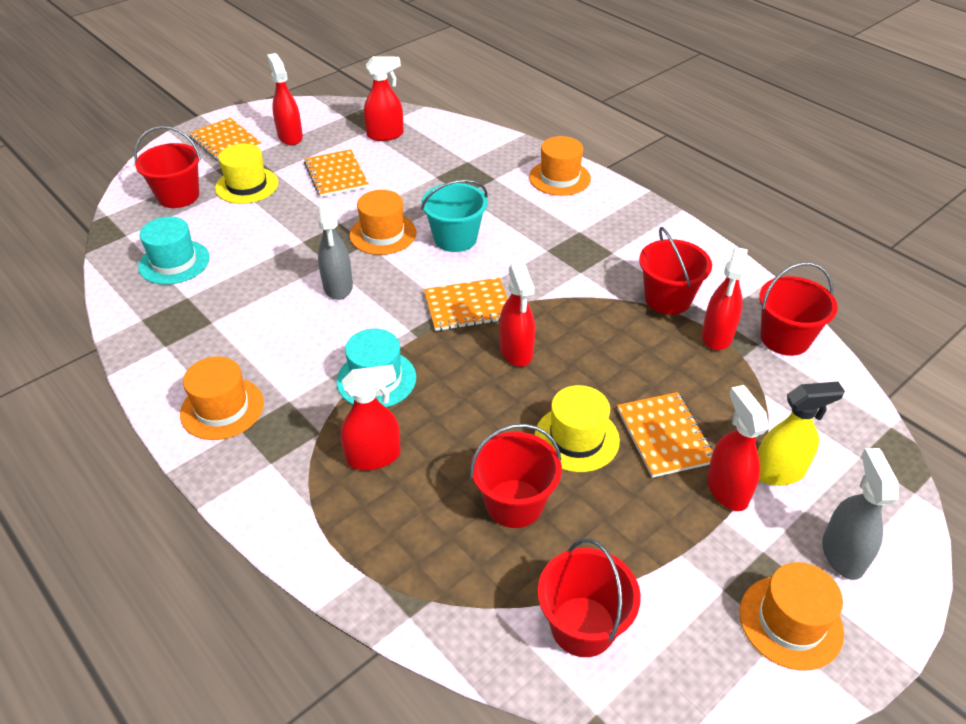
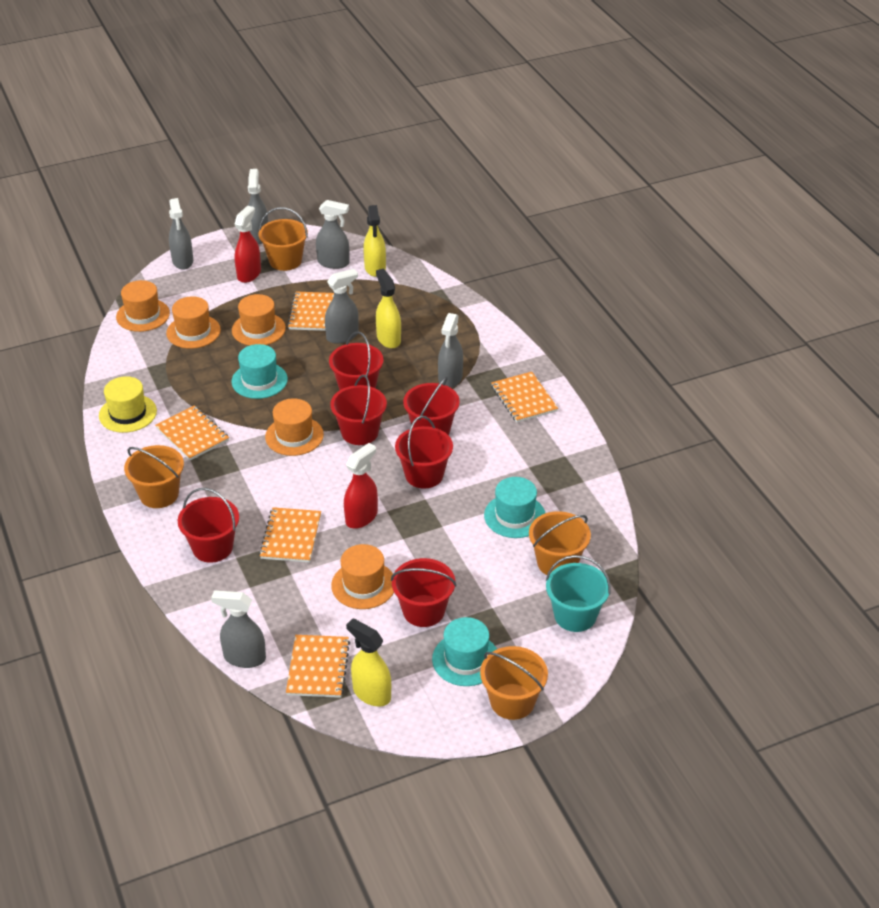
grey spray bottle: [318,199,353,300] [822,448,899,580] = 2 -> [169,198,193,270] [211,590,266,668] [248,169,268,244] [316,200,349,269] [325,269,359,344] [438,313,463,388] = 6
orange bucket: none = 0 -> [124,445,184,508] [258,207,308,271] [480,646,548,720] [529,511,591,575] = 4
orange hat: [180,356,264,440] [350,190,416,255] [529,136,591,196] [740,562,844,671] = 4 -> [116,280,170,332] [166,296,221,349] [232,294,286,346] [265,398,324,456] [331,544,394,609] = 5
orange notebook: [189,118,262,162] [304,149,369,197] [424,278,508,331] [617,392,713,478] = 4 -> [155,406,229,461] [259,507,321,563] [286,635,350,698] [287,291,334,331] [491,372,558,422] = 5
red bucket: [134,126,201,208] [470,424,562,528] [538,539,641,657] [639,227,712,315] [759,262,838,356] = 5 -> [178,488,239,563] [329,331,384,390] [330,375,387,445] [391,558,456,627] [395,416,453,489] [403,376,460,435] = 6
red spray bottle: [267,53,303,145] [341,365,401,470] [364,56,403,141] [499,262,535,367] [702,247,748,350] [707,385,769,511] = 6 -> [234,206,261,283] [344,443,378,529] = 2
turquoise hat: [138,217,210,285] [336,329,416,407] = 2 -> [231,344,288,399] [432,617,497,686] [484,477,545,538] = 3
yellow hat: [215,144,279,204] [535,385,620,472] = 2 -> [99,376,157,433] = 1
yellow spray bottle: [758,382,845,486] = 1 -> [346,618,391,707] [363,205,386,277] [376,269,401,348] = 3

